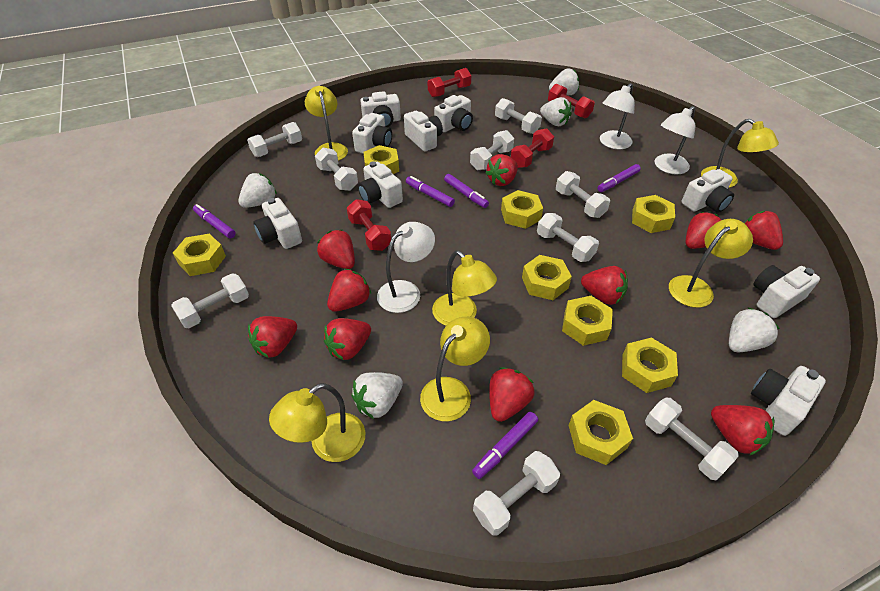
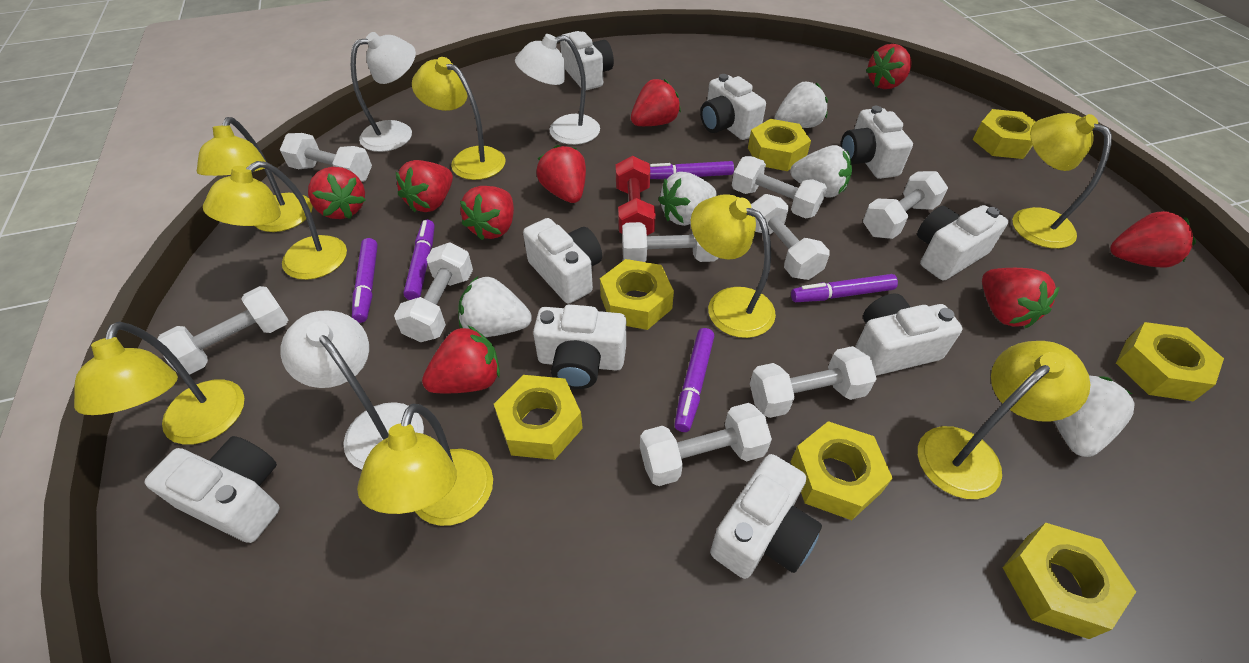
red dumbbell: [347,199,391,251] [428,68,471,97] [511,128,554,168] [548,84,595,118] = 4 -> [616,156,656,235] = 1
red strawberry: [248,316,297,358] [317,230,355,269] [323,318,371,360] [327,269,371,312] [485,154,518,186] [489,367,535,422] [581,266,628,305] [686,212,721,249] [711,405,775,456] [744,211,783,250] = 10 -> [308,167,365,219] [396,160,453,212] [422,326,500,393] [460,186,514,240] [536,145,586,203] [631,79,681,126] [866,44,911,89] [982,268,1059,328] [1110,211,1196,268] = 9
yellow lamp: [269,383,366,462] [305,86,348,161] [420,317,490,421] [432,251,497,326] [669,219,753,308] [701,119,779,188] = 6 -> [74,322,245,445] [197,117,313,232] [203,161,347,280] [357,404,493,526] [412,57,505,180] [691,194,776,338] [918,341,1090,499] [1012,113,1112,249] = 8
yellow nut: [173,234,226,276] [364,145,399,174] [501,190,543,229] [522,255,572,300] [562,296,613,346] [568,400,633,465] [622,337,678,393] [632,195,675,233] = 8 -> [494,375,583,460] [600,259,674,330] [748,119,811,171] [790,421,893,520] [973,109,1036,159] [1003,523,1136,639] [1116,322,1224,401] = 7

